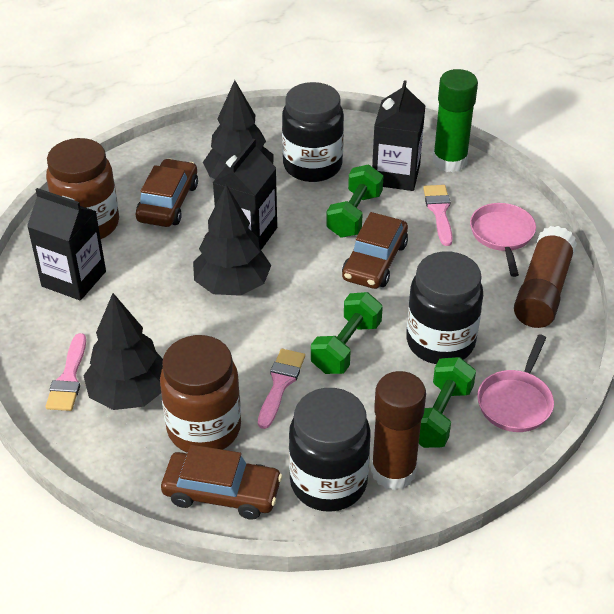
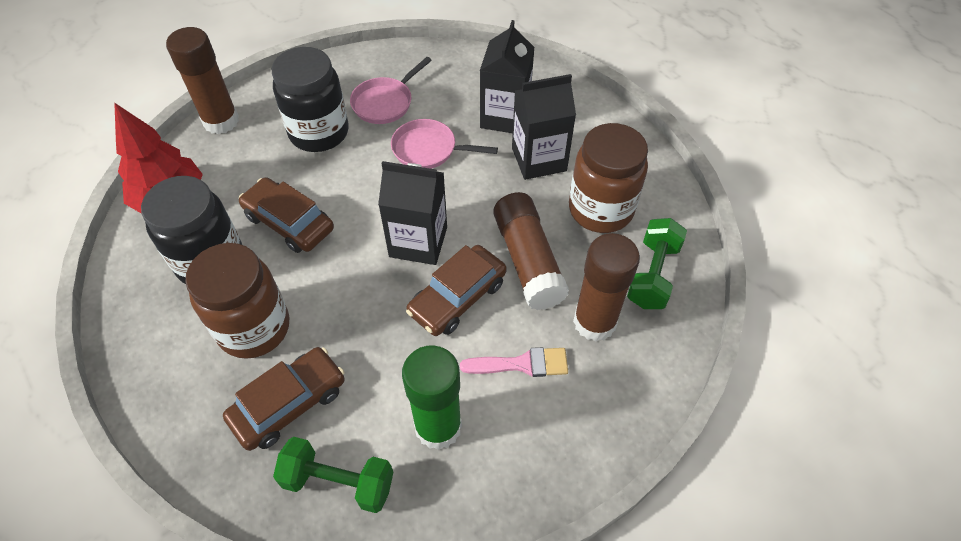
black jar: [282,82,344,182] [289,388,371,512] [406,251,483,364] = 3 -> [141,176,243,284] [272,47,348,152] = 2
black tree: [83,293,163,410] [193,185,271,296] [203,80,274,179] = 3 -> none = 0
brown glue stick: [371,371,426,490] [514,226,577,328] = 2 -> [166,27,239,134] [493,192,569,310] [573,233,640,341] = 3
green dumbbell: [311,292,383,374] [326,164,384,238] [419,357,476,448] = 3 -> [273,437,393,513] [627,218,687,309] = 2
pink brush: [46,333,86,411] [258,349,305,429] [423,185,453,246] = 3 -> [460,347,568,377] = 1
red tree: none = 0 -> [114,103,203,213] = 1

